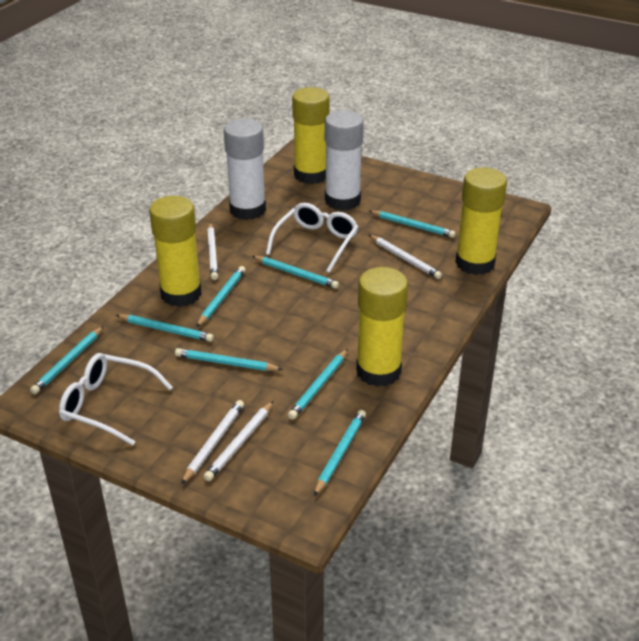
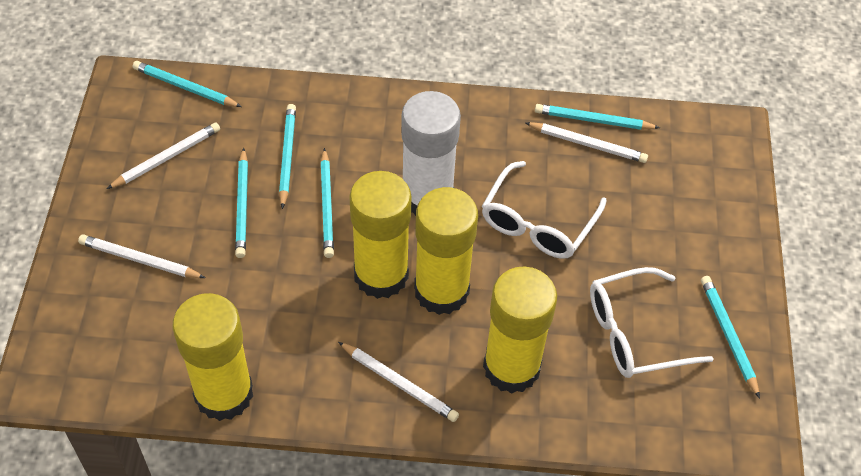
turquoise pencil: [30,326,104,394] [116,315,214,342] [175,348,283,371] [197,266,246,327] [252,256,339,289] [288,349,348,420] [314,410,366,496] [369,210,456,238] = 8 -> [133,61,242,107] [235,148,248,258] [279,104,296,209] [320,148,334,258] [535,104,660,130] [701,276,760,398] = 6
white glue stick: [224,119,266,220] [325,110,364,210] = 2 -> [401,91,461,216] = 1

